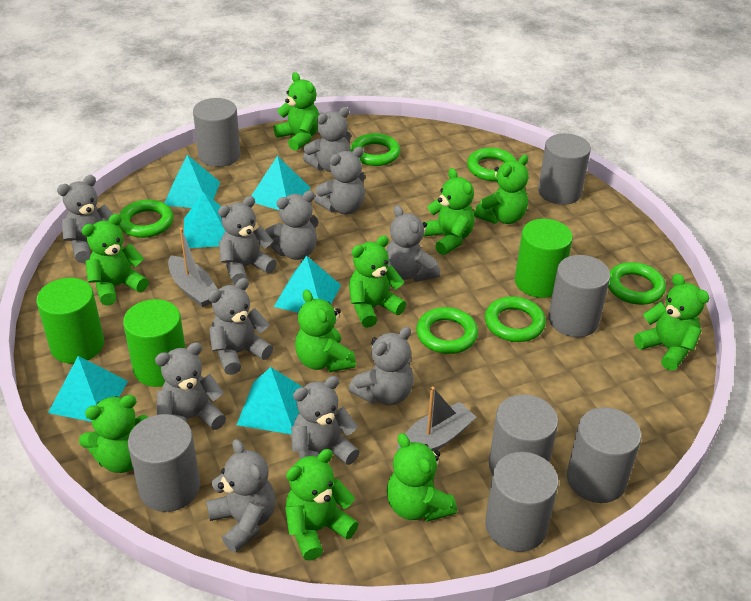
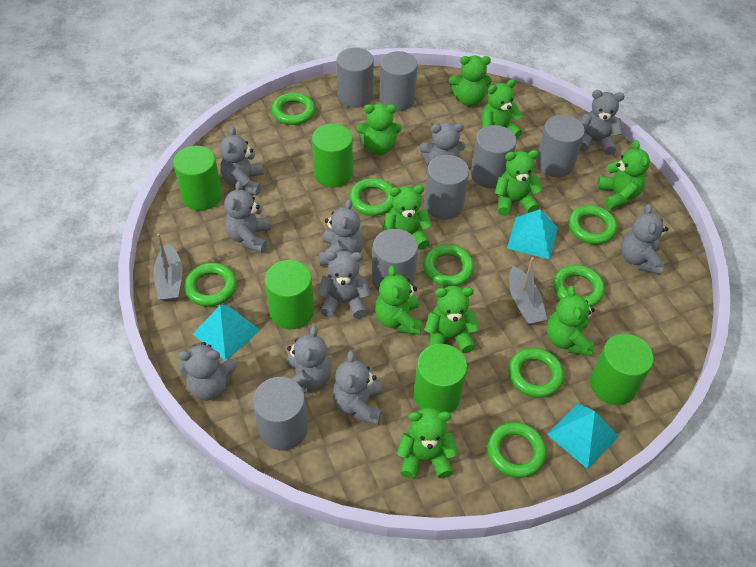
green cylinder: [36,278,104,364] [123,299,185,387] [515,219,573,298] = 3 -> [173,146,222,211] [265,260,314,329] [312,124,353,187] [414,344,467,413] [590,334,654,405] = 5
green ring: [119,200,174,238] [351,133,400,166] [416,307,478,354] [467,148,517,181] [485,296,546,342] [608,262,666,305] = 6 -> [184,263,237,306] [272,93,315,125] [349,178,394,216] [423,245,474,287] [487,422,546,478] [508,348,564,398] [553,265,605,307] [568,205,617,244] = 8
grey teddy bear: [57,175,113,263] [155,342,226,430] [206,439,276,553] [208,278,273,375] [218,196,277,284] [265,191,319,260] [291,376,360,465] [303,107,351,172] [314,147,365,214] [349,327,414,405] [386,205,440,282] = 11 -> [178,342,236,400] [220,126,264,196] [224,181,271,253] [286,325,331,393] [317,251,371,318] [319,199,363,266] [333,350,382,425] [419,122,465,166] [579,90,624,155] [621,204,668,274] = 10
turquoise pyramid: [48,356,128,422] [165,155,220,208] [184,192,226,248] [237,367,302,435] [251,156,310,210] [274,255,341,313] = 6 -> [193,305,260,359] [507,209,558,259] [547,403,619,469] = 3

